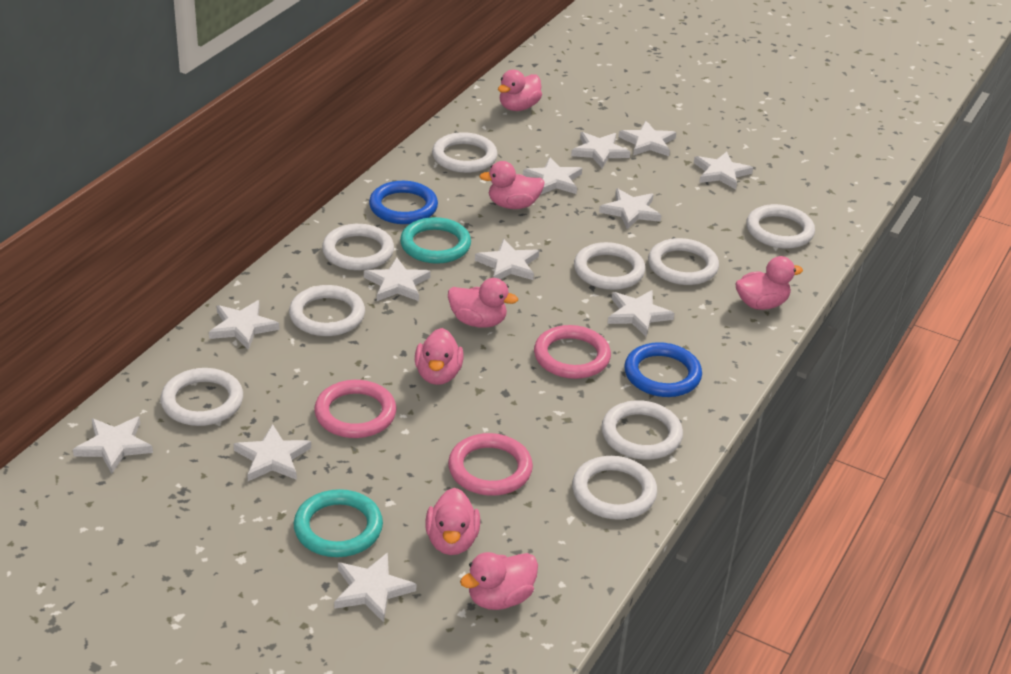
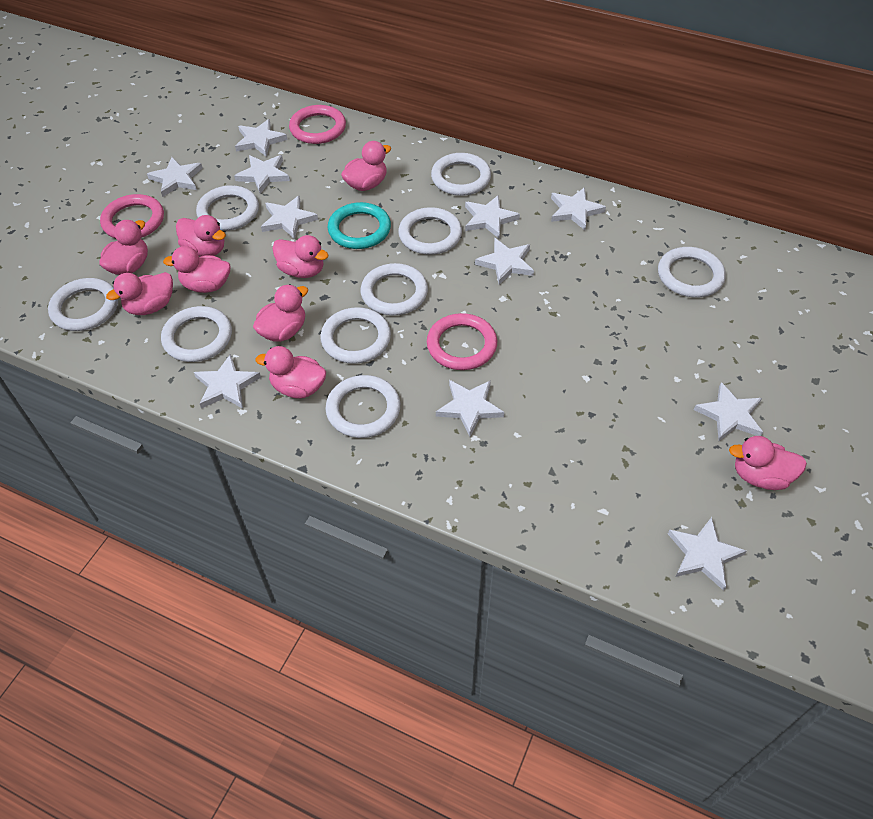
blue ring: [369,181,438,224] [624,342,702,397] = 2 -> none = 0
pink duck: [415,328,464,385] [425,488,480,555] [448,278,518,328] [460,552,538,610] [479,161,545,209] [498,70,542,111] [735,256,803,310] = 7 -> [99,220,148,275] [106,272,173,315] [163,246,230,293] [176,215,226,257] [253,284,308,342] [255,346,326,399] [272,235,328,278] [341,141,391,191] [729,436,807,490] = 9
turquoise ring: [294,489,383,557] [400,217,471,264] = 2 -> [328,202,391,249] = 1
white star: [73,416,153,474] [209,300,280,350] [234,424,311,481] [334,553,416,622] [364,257,431,301] [475,239,539,280] [523,157,582,195] [571,132,630,168] [599,188,661,229] [608,290,675,337] [619,121,676,156] [694,152,753,190] = 12 -> [147,157,203,197] [194,354,261,409] [234,155,290,194] [235,119,288,157] [261,196,318,239] [436,380,505,436] [465,195,520,238] [475,238,534,285] [551,187,606,230] [668,517,747,591] [694,382,763,441] = 11

